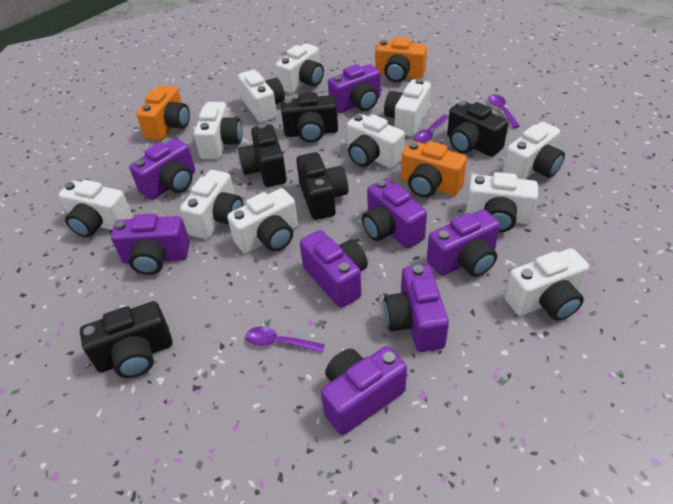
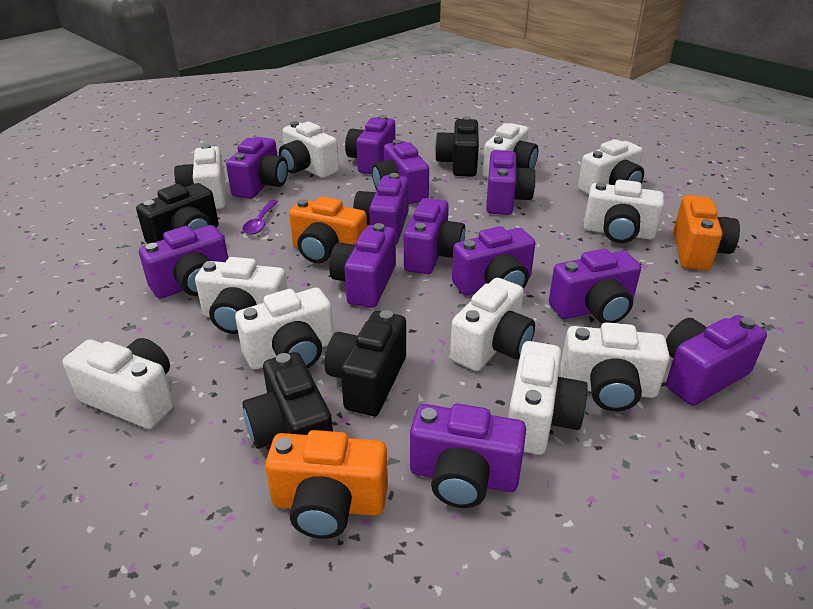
black camera: [80,301,172,378] [238,124,287,187] [281,92,338,143] [296,152,348,220] [447,101,508,157] = 5 -> [136,183,219,244] [243,352,333,449] [325,310,406,416] [435,116,479,177] = 4
purple camera: [111,214,190,275] [129,138,195,200] [300,230,368,308] [321,346,407,435] [328,64,380,113] [362,179,427,249] [384,264,449,352] [427,209,500,277] = 8 -> [139,225,228,299] [226,137,288,199] [329,223,396,308] [345,115,395,174] [353,173,409,245] [372,139,429,204] [404,198,465,274] [410,404,526,508] [452,226,535,295] [486,150,536,215] [549,249,641,324] [666,315,767,406] = 12
purple spoon: [246,327,325,353] [414,115,449,143] [488,94,520,128] = 3 -> [243,200,278,235] = 1

